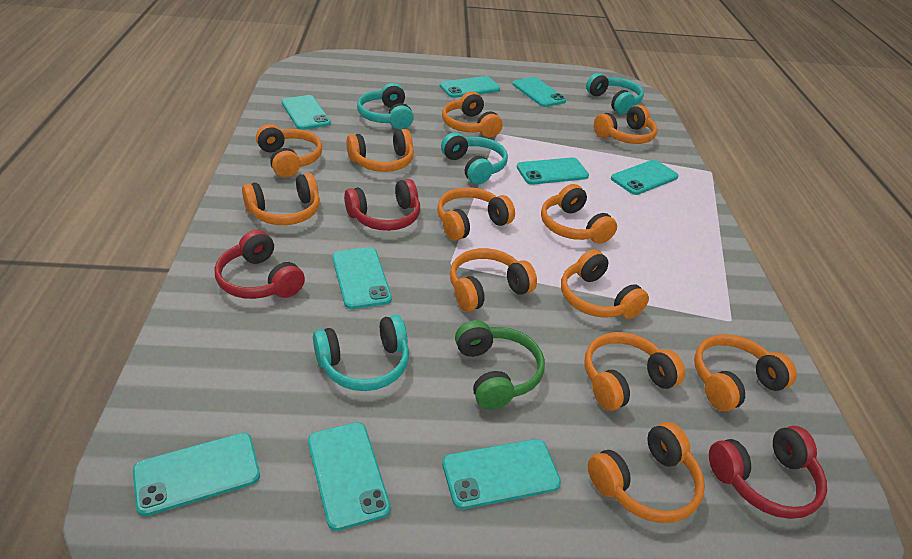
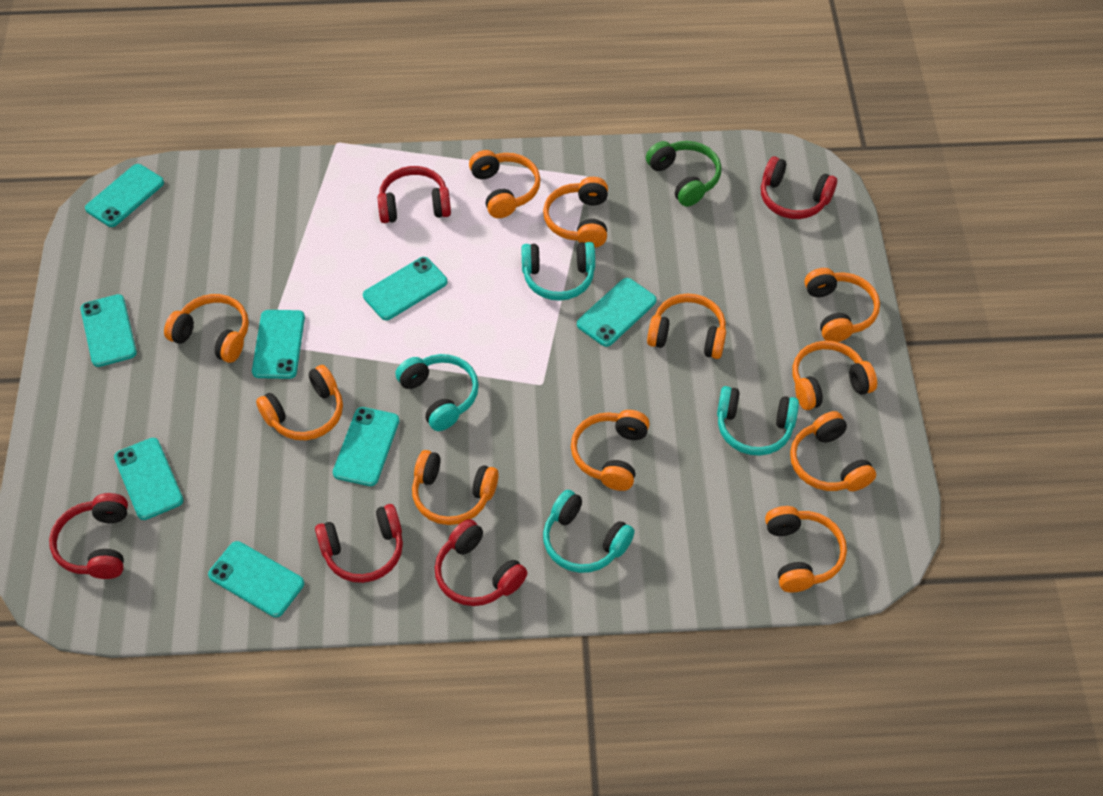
orange headphones: [242,173,320,225] [256,124,322,177] [347,129,414,172] [437,187,515,241] [442,91,503,138] [450,248,537,312] [541,184,617,244] [561,249,649,319] [584,332,685,411] [588,422,705,523] [594,105,658,144] [694,334,797,411] = 12 -> [164,294,249,363] [256,365,343,440] [412,450,499,525] [469,150,540,218] [543,177,608,248] [571,410,650,491] [647,294,726,359] [765,506,847,593] [790,411,876,491] [792,341,877,410] [805,268,880,342] = 11
red headphones: [215,230,305,299] [344,179,420,231] [709,426,827,519] = 3 -> [49,493,128,579] [315,504,403,583] [378,166,451,223] [435,519,527,606] [761,156,837,219] = 5
turquoise phone: [133,433,260,516] [282,95,331,130] [308,422,391,531] [332,247,392,309] [440,76,500,98] [442,439,561,509] [512,77,566,107] [517,157,589,185] [611,160,679,195] = 9 -> [81,294,137,367] [85,164,164,227] [114,438,184,520] [208,541,304,617] [252,310,305,379] [333,407,399,486] [363,257,448,320] [577,278,657,347] = 8

